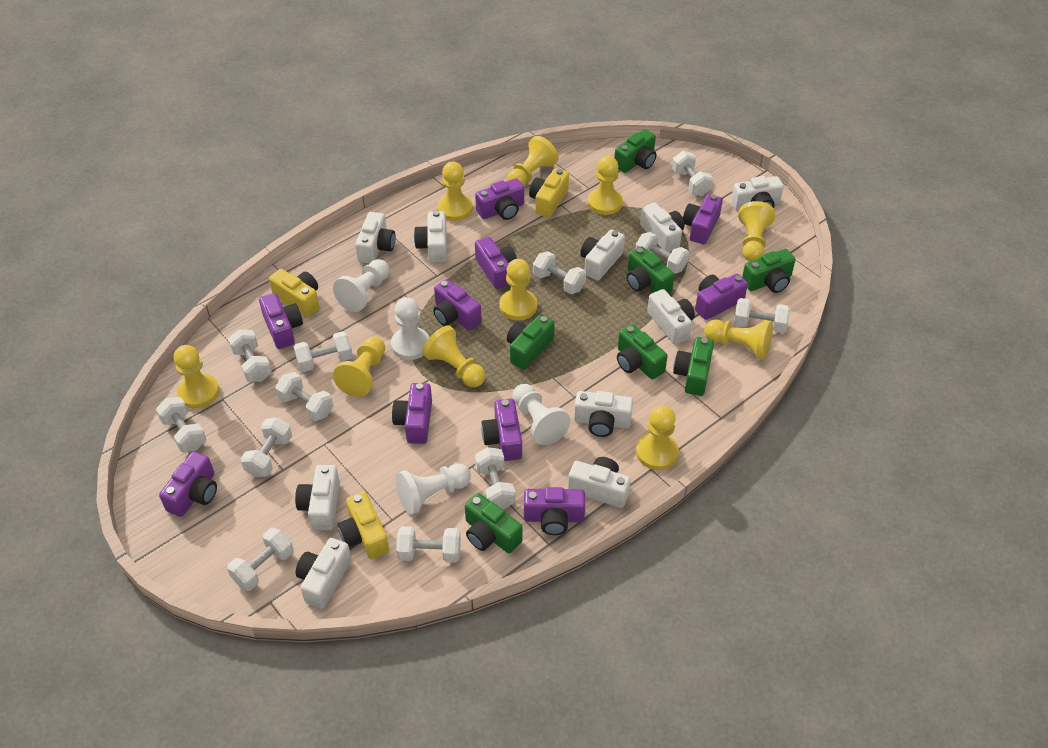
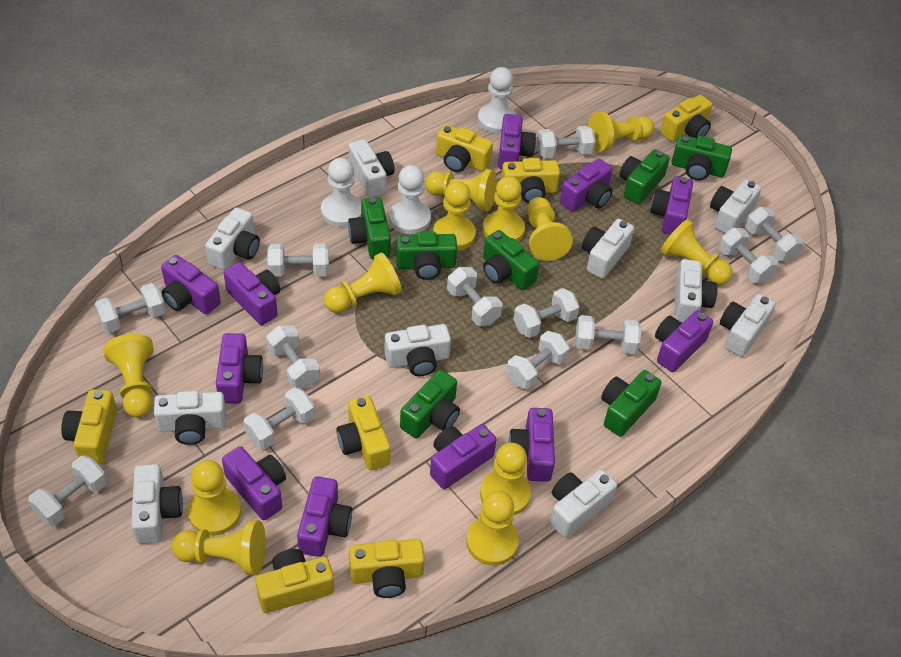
purple camera: [159,451,217,517] [259,293,303,349] [392,383,432,444] [433,279,482,330] [475,178,524,220] [475,237,517,289] [481,399,522,461] [524,487,585,535] [683,194,723,244] [695,274,748,320] = 10 -> [161,255,221,314] [216,333,263,404] [222,446,286,520] [224,262,280,325] [297,476,352,557] [430,424,497,489] [498,114,536,169] [508,408,555,482] [560,159,612,212] [650,176,693,234] [655,310,713,372] = 11
white pawn: [333,259,390,312] [391,297,430,360] [395,463,471,515] [512,384,570,445] = 4 -> [321,158,361,227] [389,165,431,234] [478,67,516,133] = 3
yellow camera: [269,269,319,317] [338,492,389,559] [529,168,569,217] = 3 -> [61,390,117,464] [255,549,334,613] [336,396,391,470] [349,539,425,598] [436,125,493,172] [501,158,560,203] [660,95,712,142] = 7
yellow pawn: [174,345,219,408] [333,336,385,397] [422,325,485,387] [437,162,473,221] [499,259,537,320] [507,136,559,186] [588,156,623,215] [636,405,679,470] [704,319,773,360] [738,201,775,262] = 10 -> [103,334,154,418] [172,520,266,575] [188,460,241,536] [324,252,402,313] [425,169,497,212] [433,181,476,251] [466,491,519,566] [480,442,531,515] [483,176,525,242] [527,197,573,261] [588,112,655,152] [660,219,732,285] = 12

